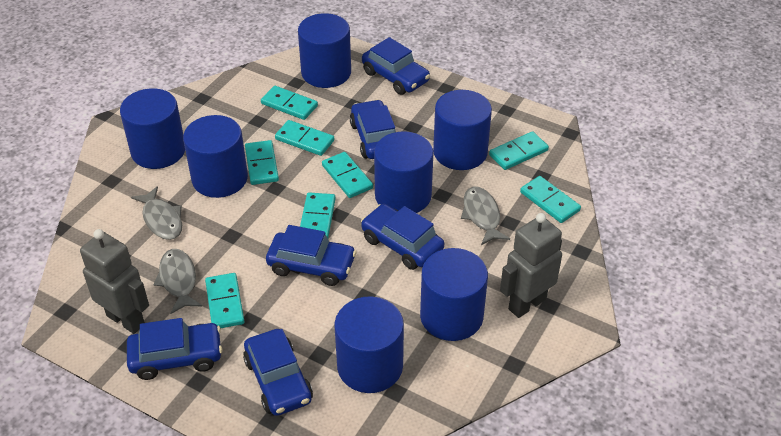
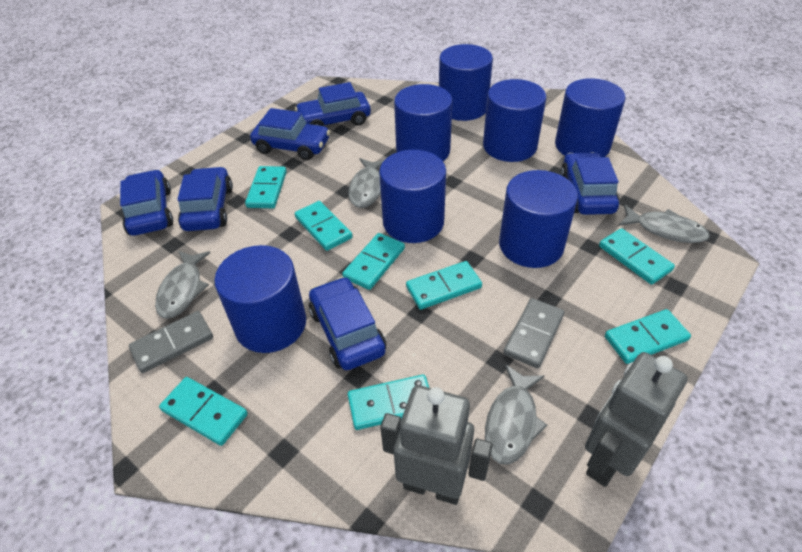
grey domino: none = 0 -> [129,311,213,373] [503,298,564,368] = 2
grey fish: [131,186,182,240] [153,249,202,314] [461,186,510,245] = 3 -> [155,251,210,319] [348,158,384,208] [485,364,547,465] [618,205,710,243] = 4

